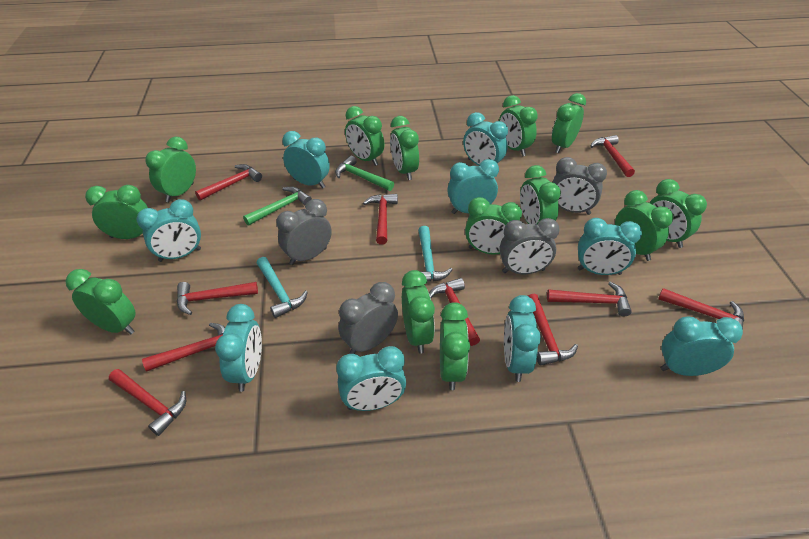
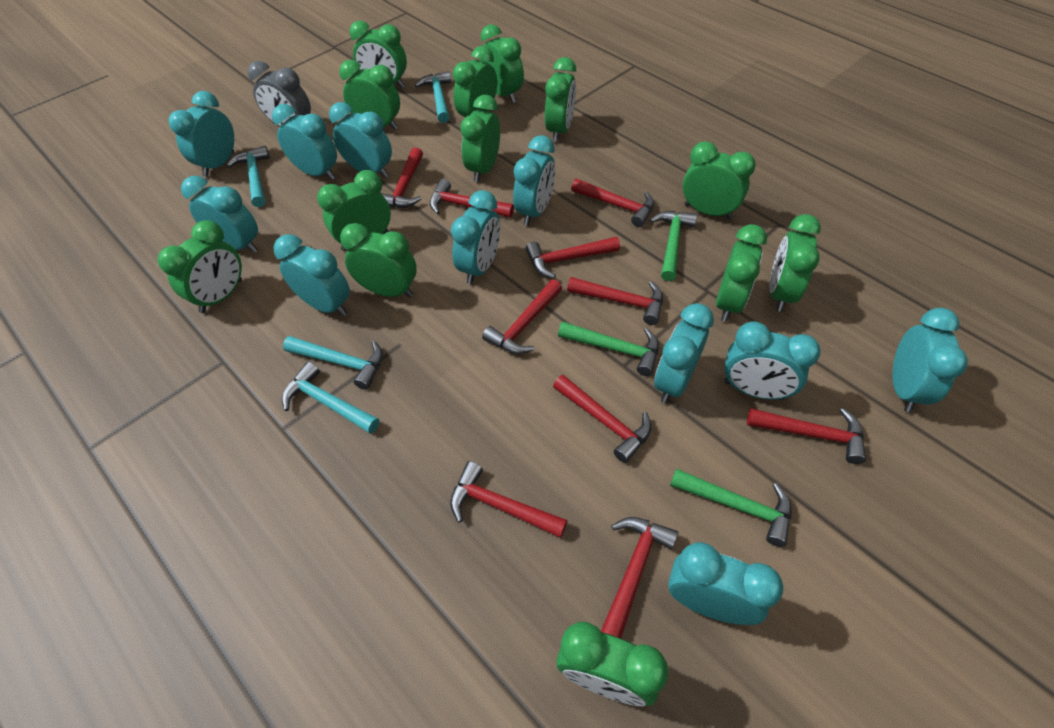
green hammer: [243,187,312,225] [335,156,394,191] = 2 -> [558,322,659,376] [650,211,697,281] [670,469,791,547] = 3
grey clock: [276,199,332,265] [339,282,398,354] [499,218,560,274] [553,157,607,215] = 4 -> [248,61,311,127] = 1
turquoise clock: [137,199,201,262] [215,304,262,392] [282,131,330,188] [336,346,406,411] [447,159,499,214] [463,112,508,166] [504,295,541,382] [578,218,642,275] [660,317,743,376] = 9 -> [169,91,234,177] [181,176,258,253] [272,104,337,180] [274,234,350,316] [329,102,392,178] [451,190,500,284] [513,135,555,226] [654,303,714,403] [668,542,783,625] [724,322,820,400] [893,308,968,413] = 11
turquoise hammer: [256,257,308,318] [418,226,453,282] = 2 -> [227,146,270,207] [282,361,380,434] [283,336,383,390] [415,71,451,123] = 4

